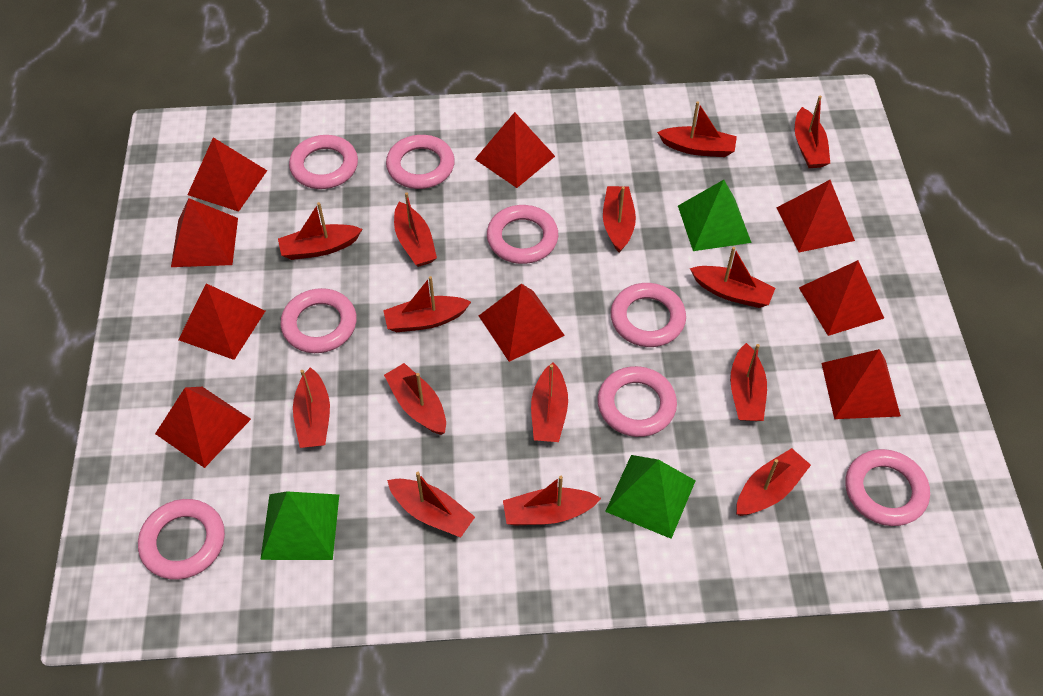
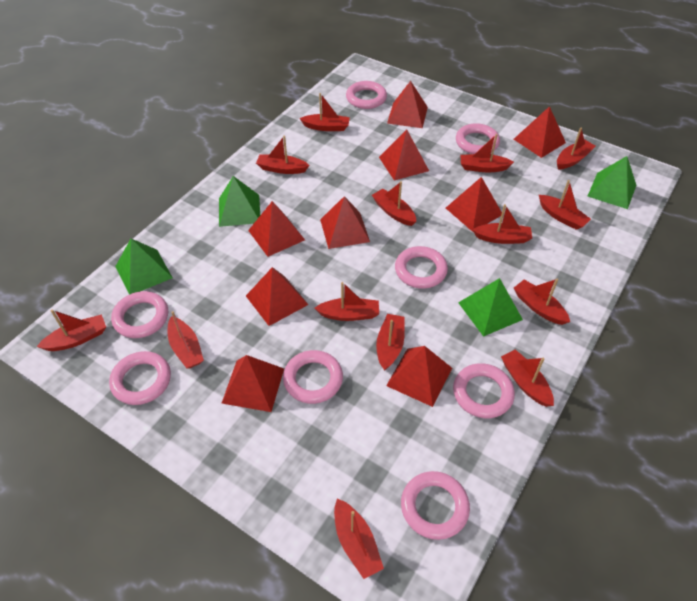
green pyramid: [260,491,339,560] [605,455,696,539] [678,180,752,251] = 3 -> [115,239,173,295] [219,176,260,227] [458,278,523,337] [587,156,636,209] = 4

